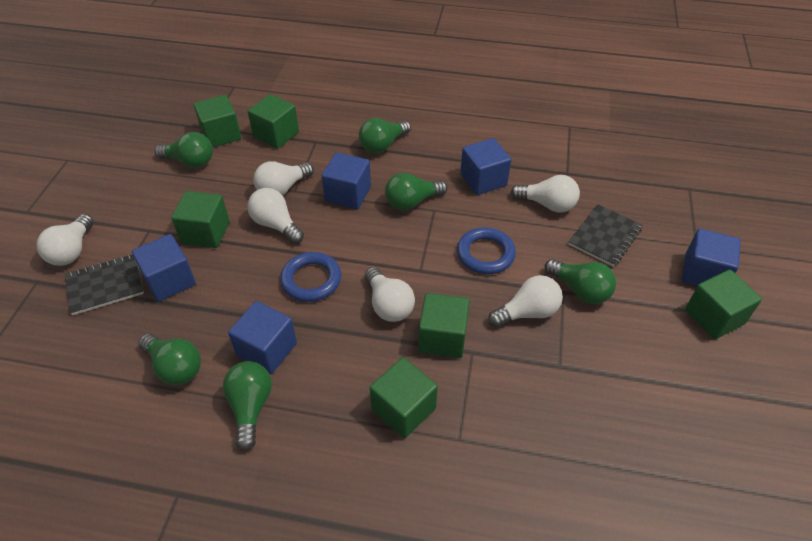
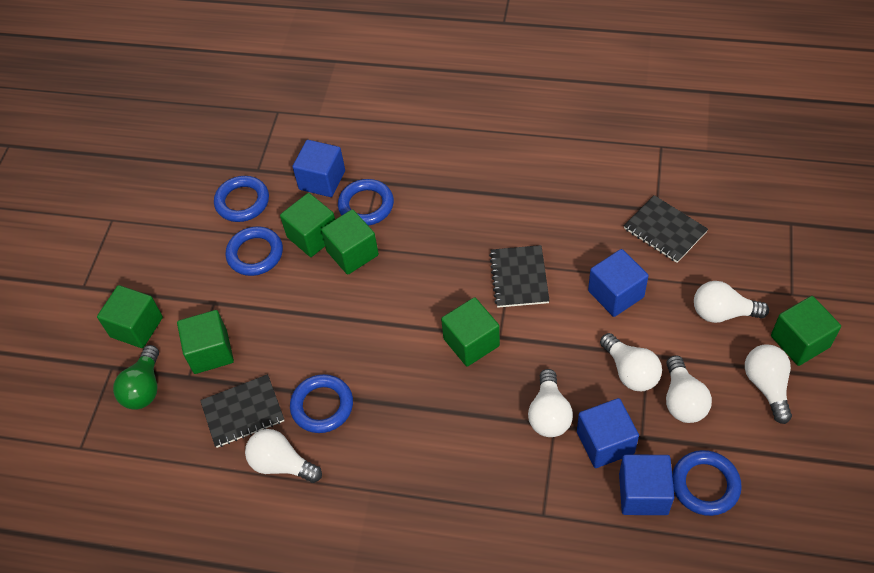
black notebook: [65,254,144,315] [568,204,642,267] = 2 -> [200,374,284,448] [489,245,550,308] [624,195,708,263] = 3
blue cube: [132,234,196,302] [228,301,297,374] [322,152,371,210] [460,138,511,195] [682,228,741,286] = 5 -> [293,140,345,197] [577,398,639,468] [588,249,649,317] [619,455,674,515] = 4
blue ring: [280,252,341,302] [457,227,516,274] = 2 -> [214,176,269,222] [226,226,283,276] [290,374,353,433] [338,179,394,226] [672,450,742,516] = 5
green light bulb: [138,334,201,385] [155,132,213,168] [223,361,272,451] [359,118,411,153] [385,173,448,210] [545,259,616,304] = 6 -> [113,345,159,409] = 1

